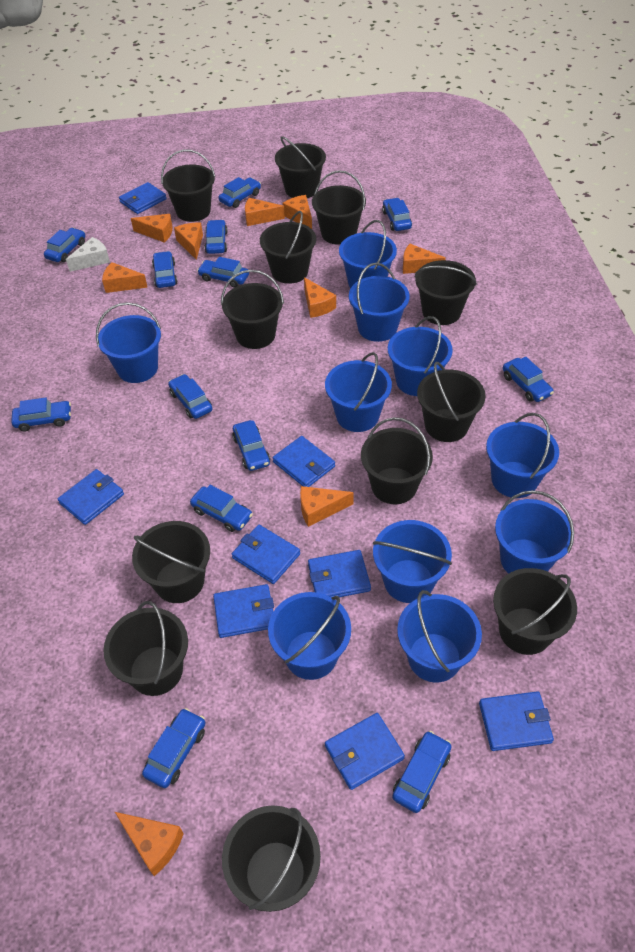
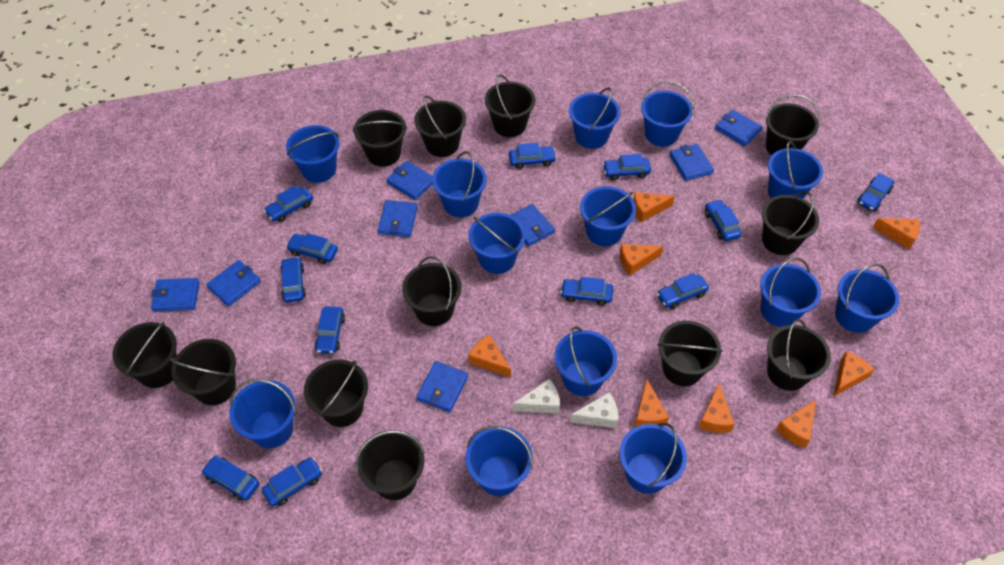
blue bucket: [96,302,161,383] [268,592,351,680] [325,352,392,432] [339,220,397,288] [349,263,410,342] [373,520,452,603] [388,316,453,396] [397,590,482,682] [486,413,559,498] [495,490,574,574] = 10 -> [229,379,296,448] [286,125,340,183] [432,151,487,217] [465,426,533,496] [469,213,526,274] [555,326,617,396] [569,87,620,149] [580,186,636,246] [619,423,687,494] [641,81,694,147] [760,257,821,327] [768,140,823,199] [835,263,899,333] = 13
blue car: [11,398,71,432] [44,228,85,262] [142,708,206,788] [152,251,178,288] [168,374,212,419] [190,485,253,532] [197,257,249,288] [205,220,228,254] [218,177,261,208] [232,420,270,471] [382,198,412,231] [392,731,452,813] [503,357,554,402] = 13 -> [201,455,260,501] [262,457,322,506] [264,185,313,222] [280,257,306,303] [286,233,338,264] [315,306,345,354] [509,143,557,169] [560,277,613,306] [603,154,651,180] [657,273,709,309] [705,199,742,241] [857,173,894,211] = 12
orange cheese: [102,262,148,293] [115,812,184,876] [131,214,173,243] [174,222,203,260] [245,198,285,226] [282,195,312,229] [300,486,354,527] [304,277,336,318] [403,244,446,274] = 9 -> [468,335,511,378] [620,244,663,276] [633,192,675,222] [634,379,669,427] [698,384,735,433] [776,400,816,448] [833,351,874,397] [872,218,920,249] = 8
white cheese: [66,237,110,272] = 1 -> [513,378,560,414] [570,392,618,428] = 2

